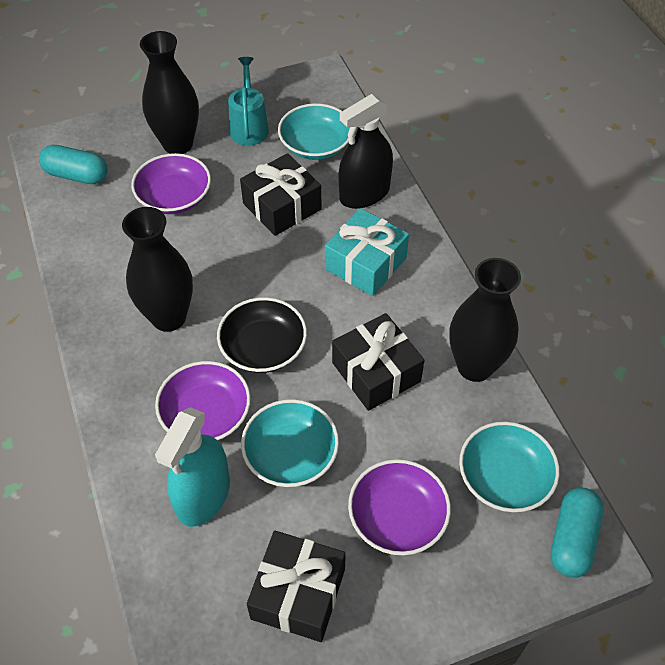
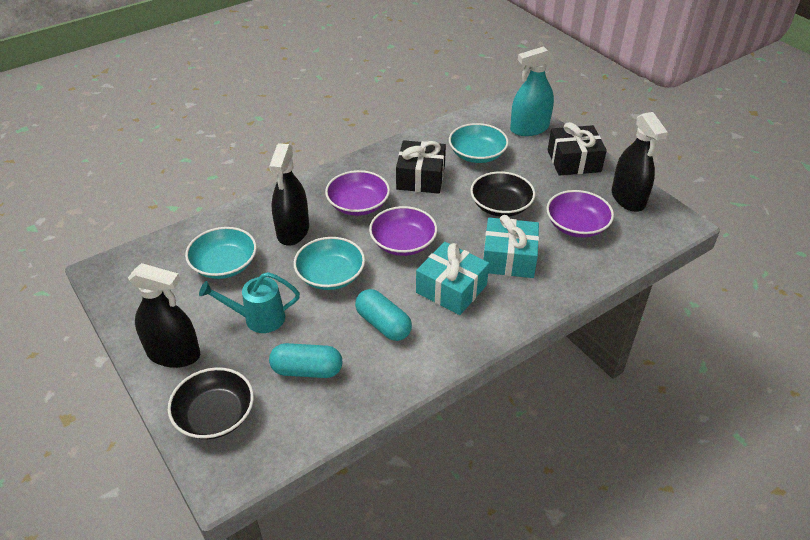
black bowl: [217,297,307,373] = 1 -> [168,367,254,439] [470,171,535,217] = 2
black gift: [240,153,322,236] [247,531,346,642] [332,313,424,411] = 3 -> [396,140,446,194] [548,122,607,175] = 2
black spray bottle: [339,94,393,209] = 1 -> [128,263,200,368] [269,143,309,246] [612,112,668,212] = 3
black vase: [122,207,193,332] [140,31,199,154] [449,258,521,382] = 3 -> none = 0
turquoise gift: [325,208,409,296] = 1 -> [416,242,489,315] [483,215,539,278] = 2

